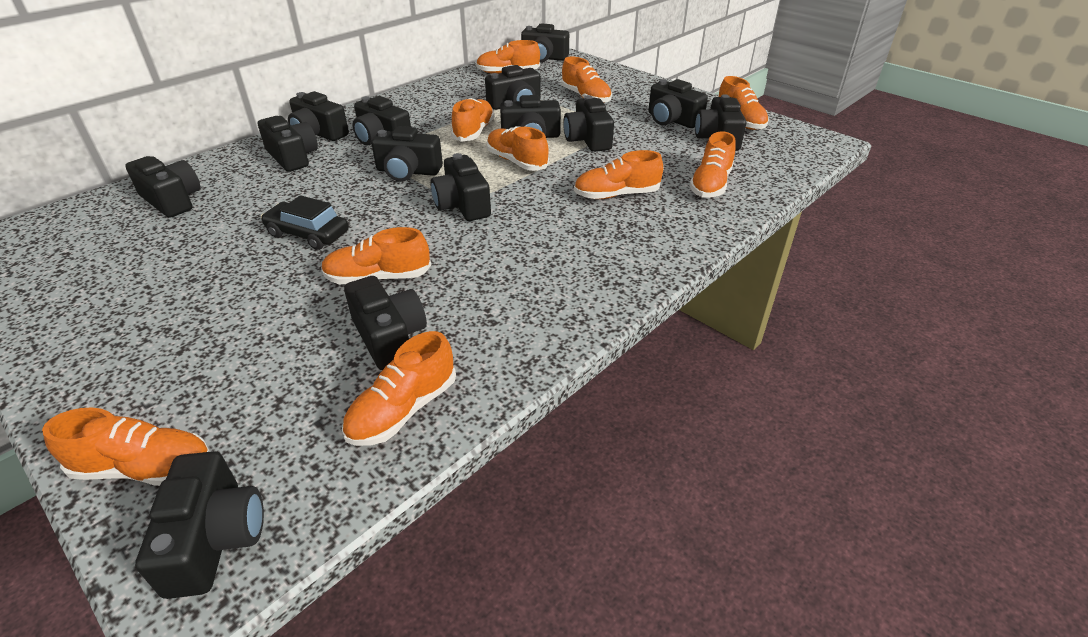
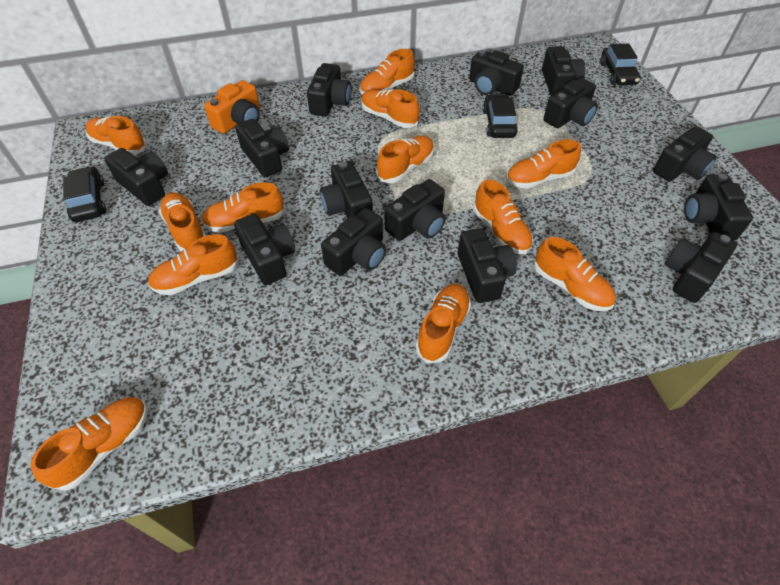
black car: [261,195,349,250] = 1 -> [63,166,106,222] [482,94,518,138] [600,44,641,85] = 3
orange camera: none = 0 -> [204,80,260,134] = 1
orange shoe: [42,408,210,486] [321,227,431,284] [342,331,456,446] [451,98,495,142] [476,40,540,74] [487,126,549,171] [561,57,612,103] [574,150,663,199] [690,131,736,198] [719,76,769,130] = 10 -> [30,397,148,491] [85,116,147,155] [148,234,238,295] [159,192,206,251] [201,182,285,233] [360,49,415,95] [361,89,420,128] [376,136,434,183] [415,284,471,363] [473,180,533,254] [506,139,581,189] [534,237,616,311] = 12

